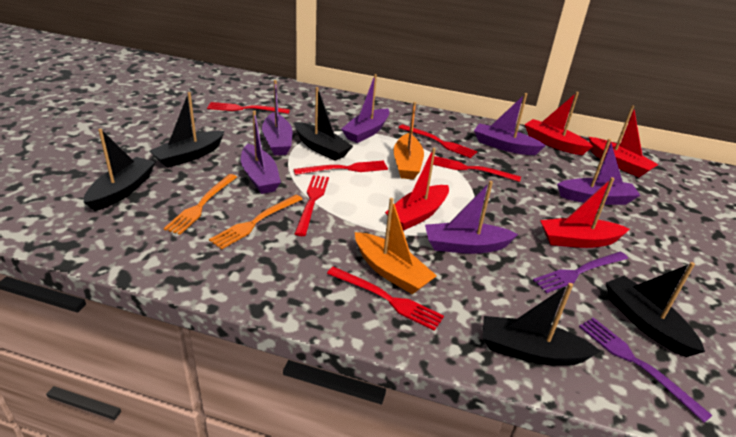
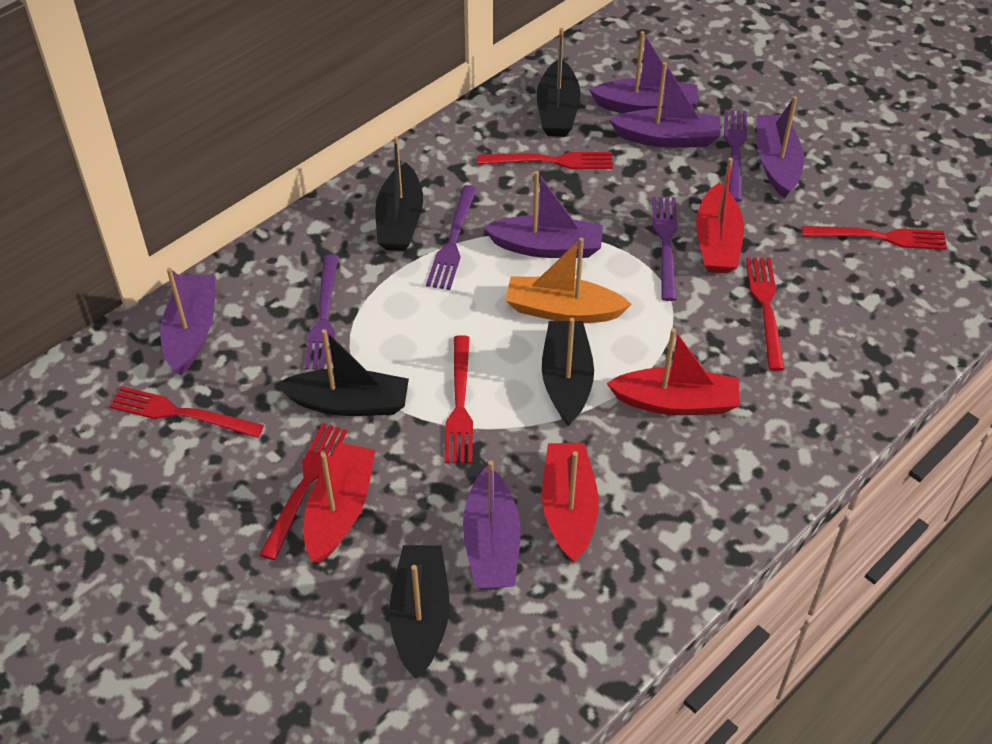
orange boat: [355,198,437,294] [394,102,424,179] = 2 -> [505,237,632,323] = 1
orange fork: [164,174,237,235] [209,195,303,250] = 2 -> none = 0
purple fork: [533,252,628,293] [579,317,713,423] = 2 -> [305,254,339,370] [426,185,477,290] [652,197,678,301] [724,110,747,202] = 4

